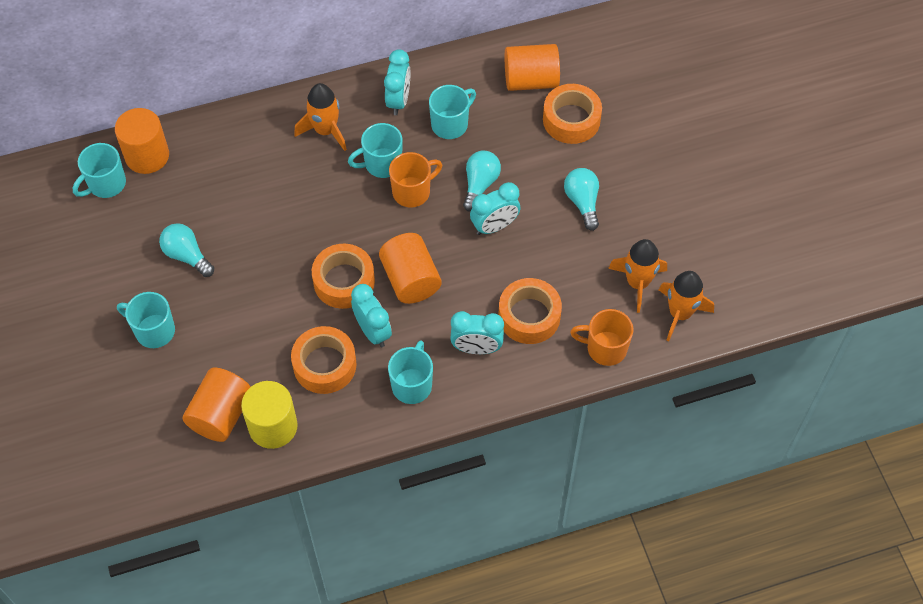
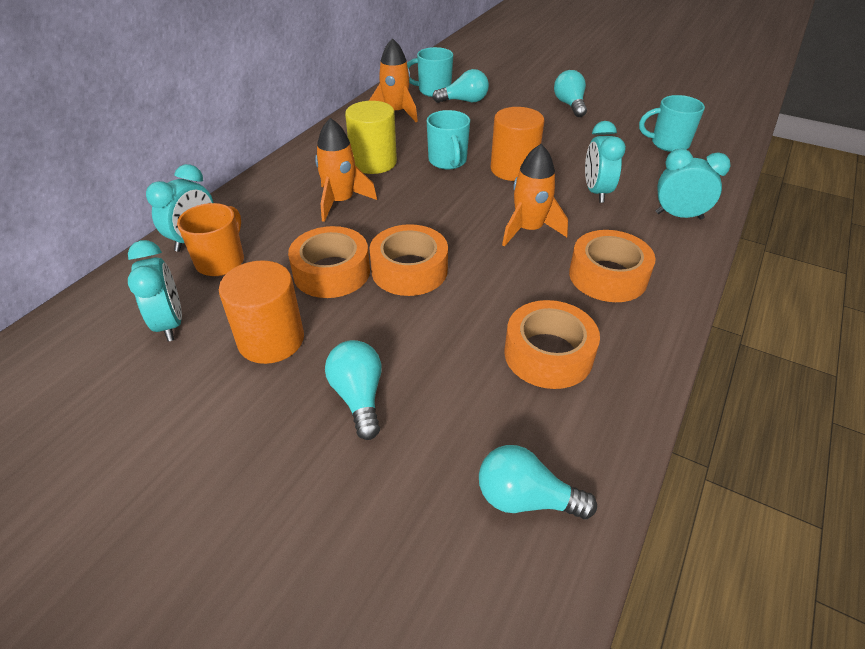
orange cylinder: [115,108,169,174] [182,368,251,442] [379,233,441,304] [505,44,560,91] = 4 -> [219,260,304,364] [491,107,544,181] = 2
orange mug: [389,152,442,207] [570,309,633,366] = 2 -> [177,203,244,276] = 1
turquoise light bulb: [159,223,214,277] [463,150,501,212] [564,168,599,231] = 3 -> [325,340,382,440] [432,69,489,103] [479,445,597,519] [554,70,587,117] = 4
turquoise mug: [73,143,126,198] [117,292,175,348] [348,123,402,178] [388,340,433,404] [429,85,476,139] = 5 -> [407,47,453,97] [427,110,470,169] [639,95,705,152] = 3

